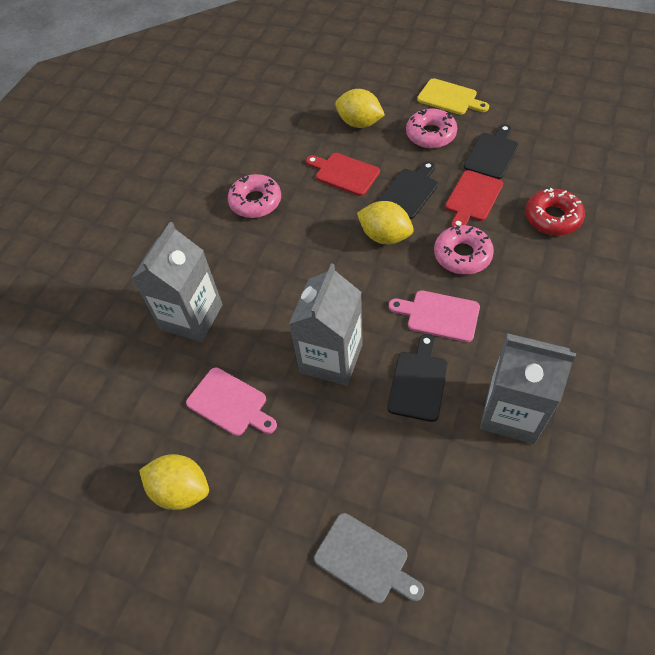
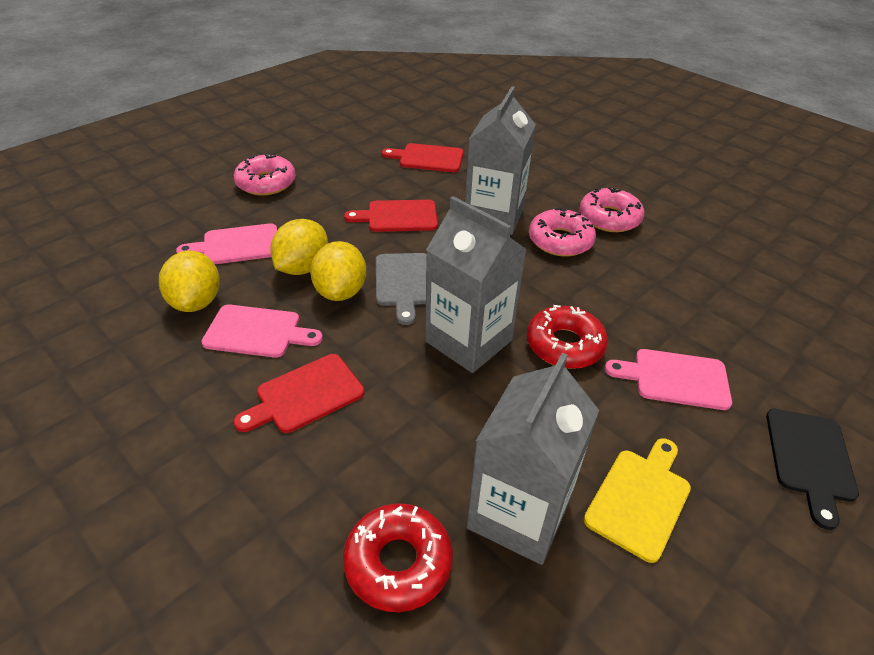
black cutting board: [377,161,438,219] [387,334,448,422] [463,124,518,179] = 3 -> [766,409,859,530] = 1
pink cutting board: [186,368,277,436] [389,291,480,342] = 2 -> [176,223,277,264] [201,304,323,358] [605,349,732,410] = 3
red cutting board: [306,153,380,196] [445,170,503,227] = 2 -> [233,354,364,433] [344,200,438,232] [382,143,463,172] = 3
red donut: [525,188,585,235] = 1 -> [343,503,453,612] [527,305,608,369] = 2

